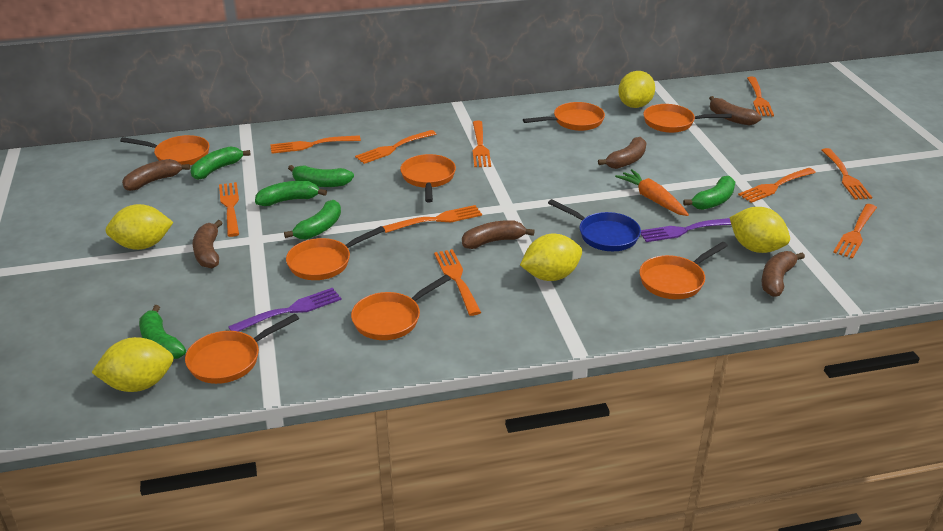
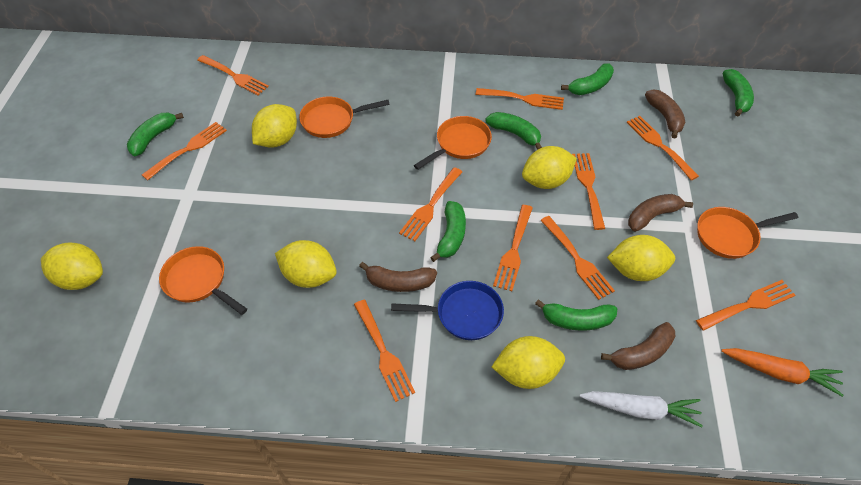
brown banana: [122,159,190,191] [193,220,222,269] [462,220,535,249] [598,137,647,169] [709,96,762,126] [762,251,805,297] = 6 -> [359,262,437,292] [601,322,676,370] [628,194,693,232] [645,89,685,139] = 4
orange pan: [120,135,209,165] [185,314,299,384] [286,226,385,280] [351,275,451,340] [400,154,456,202] [523,102,605,131] [640,242,728,299] [643,104,732,133] = 8 -> [159,246,247,315] [299,97,390,138] [414,116,492,170] [697,207,798,259] = 4
purple fork: [228,288,342,332] [641,218,731,242] = 2 -> none = 0
white carrot: none = 0 -> [579,391,703,427] = 1
yellow lemon: [91,337,174,392] [106,204,174,250] [520,234,582,281] [618,71,655,108] [730,207,790,253] = 5 -> [41,243,103,290] [252,104,297,148] [275,240,337,288] [492,336,565,389] [522,146,577,189] [607,235,675,281] = 6

